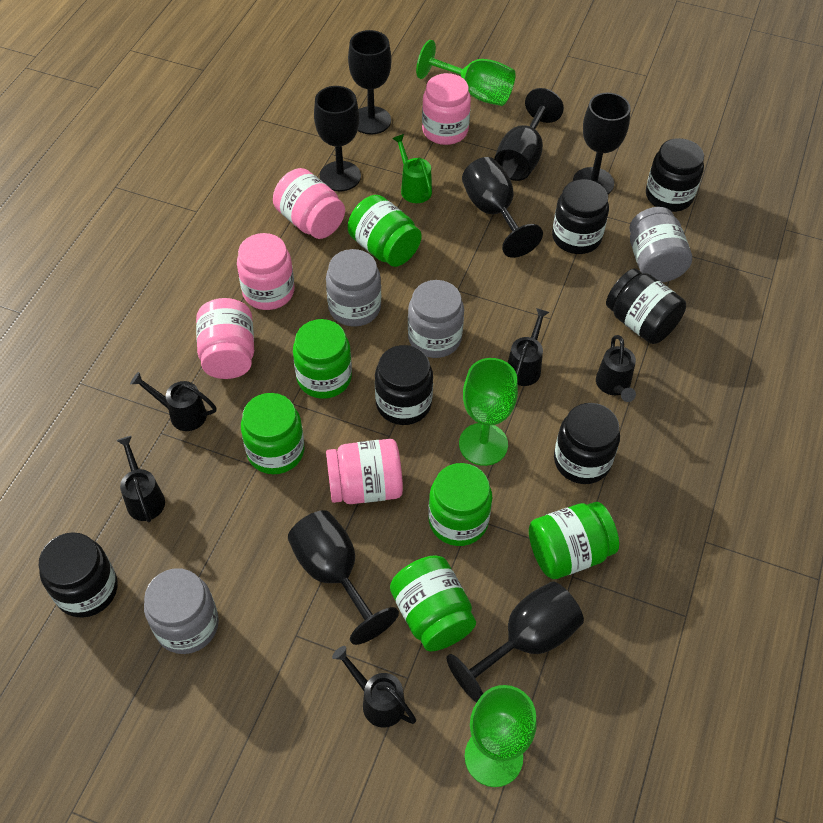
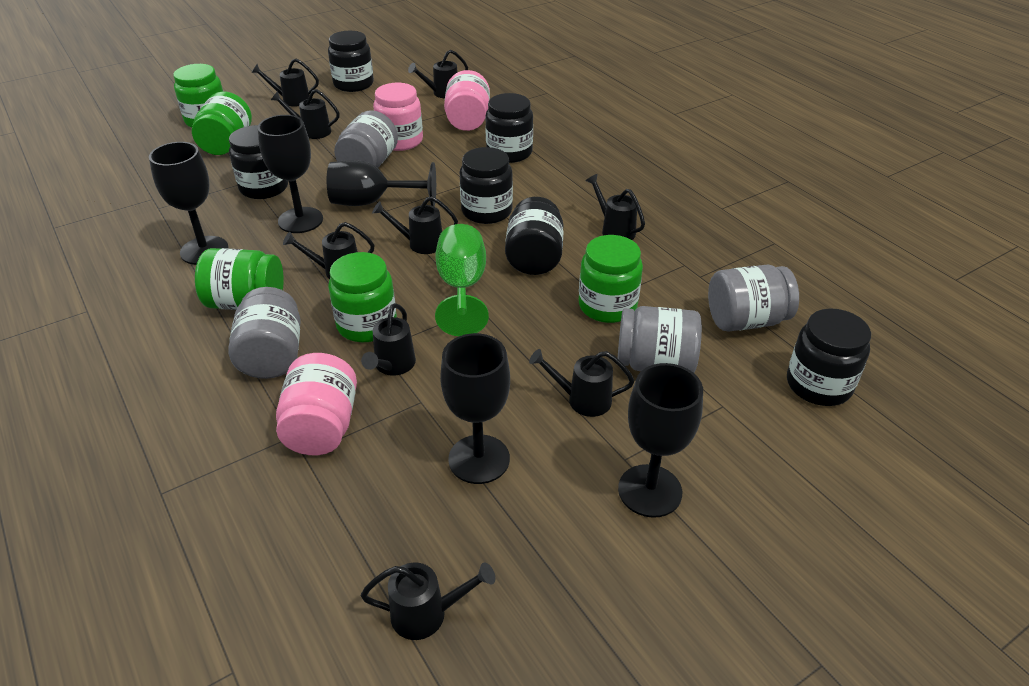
black goblet: [288,510,399,645] [314,86,361,191] [348,30,391,135] [447,581,584,703] [462,157,543,258] [494,88,564,181] [573,93,631,194] = 7 -> [149,142,228,265] [258,115,323,233] [327,160,436,206] [440,333,510,484] [618,363,703,518] = 5
black watering can: [116,436,165,522] [130,372,217,431] [332,646,416,728] [508,308,549,386] [596,335,636,402] = 5 -> [251,59,319,107] [271,89,340,139] [283,222,374,279] [361,303,416,376] [361,562,495,640] [372,196,458,254] [408,50,468,98] [529,349,634,417] [586,174,645,240] = 9
green goblet: [416,40,516,106] [459,358,518,466] [464,685,537,787] = 3 -> [435,224,489,336] = 1
green jar: [241,393,304,474] [293,319,352,399] [348,195,422,267] [390,555,476,651] [428,463,492,546] [529,502,619,579] = 6 -> [173,64,224,128] [192,91,252,155] [195,248,284,310] [328,252,397,342] [579,235,643,323] = 5
green watering can: [392,134,432,203] = 1 -> none = 0
pink jar: [196,298,254,379] [237,233,294,310] [273,168,345,239] [326,439,403,504] [422,73,471,145] = 5 -> [276,353,357,455] [373,83,423,151] [444,70,490,131] = 3

